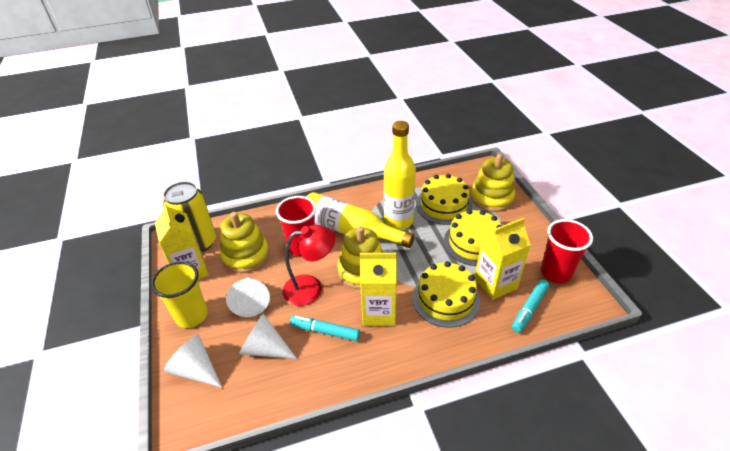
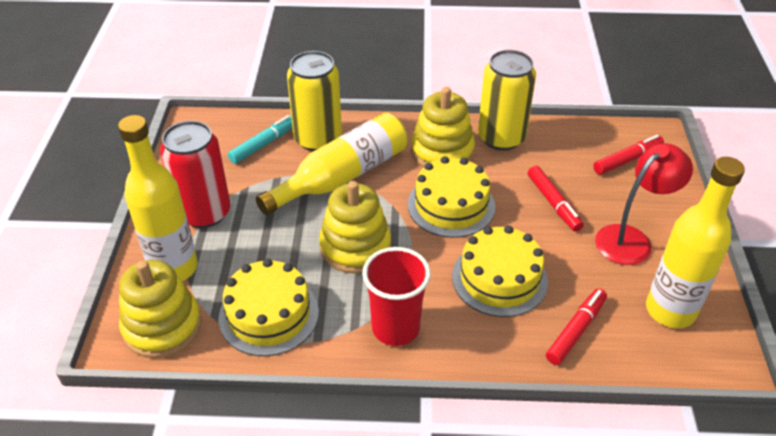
red can: none = 0 -> [160,121,231,228] = 1
red cup: [276,196,316,256] [541,219,593,283] = 2 -> [362,247,431,346] = 1
red marker: none = 0 -> [527,166,584,232] [546,288,607,365] [593,135,664,175] = 3
turquoise marker: [290,316,360,341] [512,280,550,333] = 2 -> [228,115,292,164] = 1
white cone: [164,334,222,388] [226,277,270,317] [239,313,297,359] = 3 -> none = 0
yellow bottle: [306,192,415,248] [384,121,416,230] = 2 -> [118,115,198,281] [256,113,407,215] [646,157,745,328] = 3
yellow can: [163,181,216,252] = 1 -> [287,51,342,151] [478,50,536,150] = 2
yellow carton: [155,202,209,279] [360,253,397,326] [475,218,531,300] = 3 -> none = 0
yellow cup: [151,261,208,328] = 1 -> none = 0

